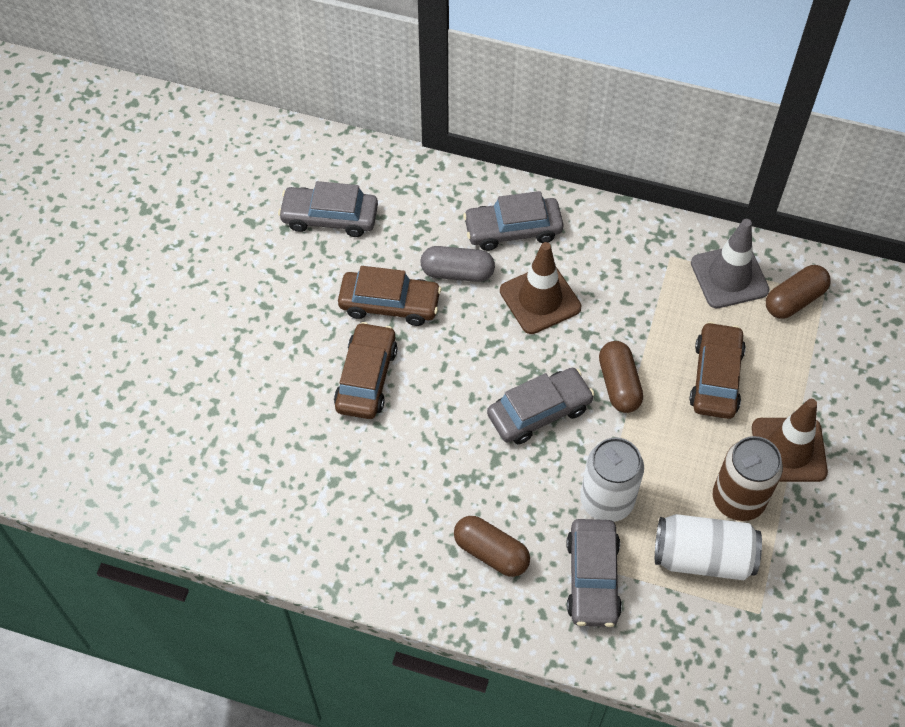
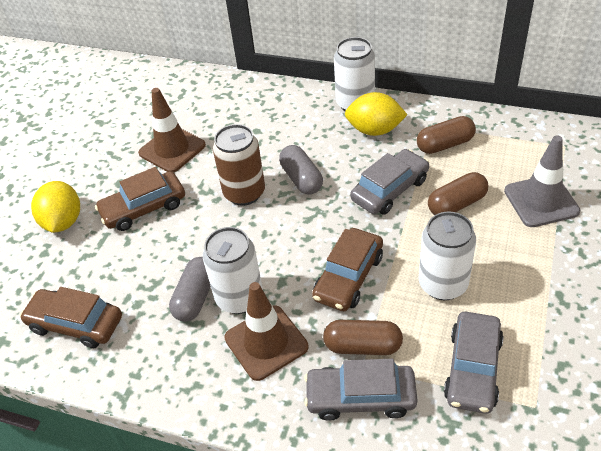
grey capsule: [420,246,495,282] = 1 -> [169,257,211,322] [279,145,323,195] = 2
grey car: [278,181,378,237] [463,191,564,251] [487,368,594,444] [566,519,622,627] = 4 -> [304,359,418,421] [350,149,429,215] [444,312,504,414] = 3
white can: [580,437,644,522] [655,514,762,580] = 2 -> [203,227,263,314] [334,37,375,111] [418,212,476,300] = 3
yellow lemon: none = 0 -> [31,181,80,233] [345,92,408,136] = 2

